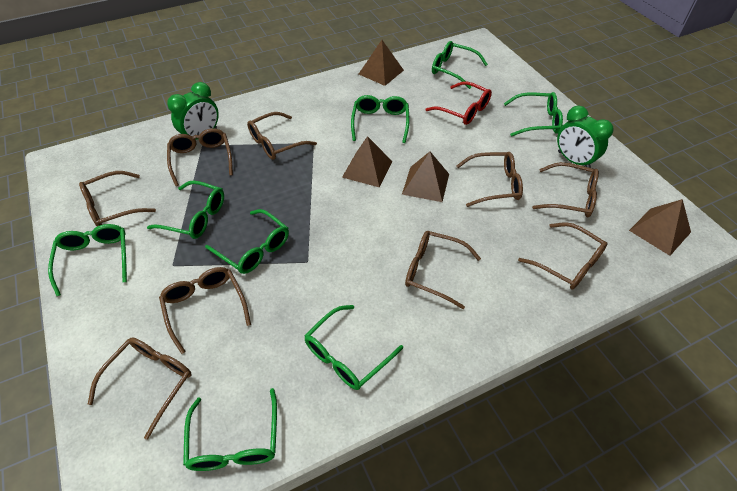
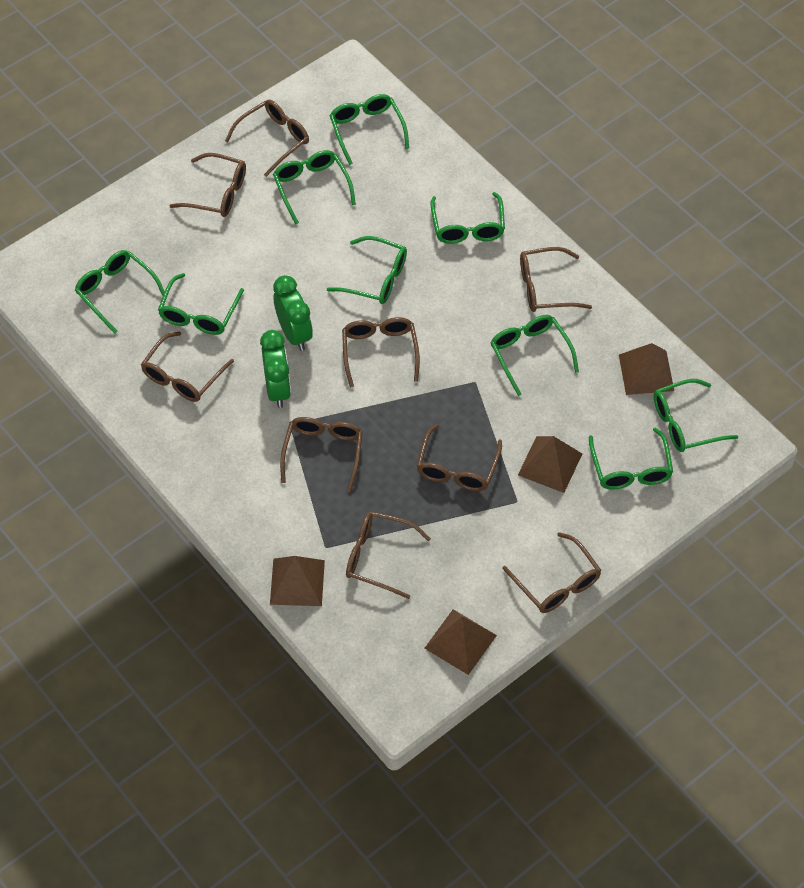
green glasses: [48,224,127,296] [147,180,224,239] [183,388,277,471] [205,209,289,274] [305,305,403,390] [351,95,410,143] [432,41,488,89] [504,92,563,137] = 8 -> [75,250,165,333] [158,273,244,335] [273,150,356,224] [327,236,407,304] [329,94,409,165] [430,192,505,244] [490,315,579,396] [589,427,673,490] [654,379,738,452] = 9
red glasses: [425,81,492,125] = 1 -> none = 0

